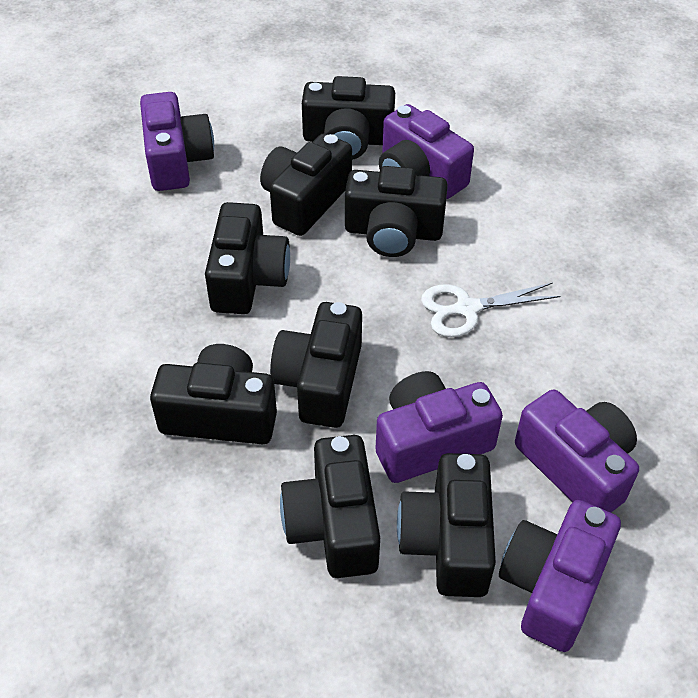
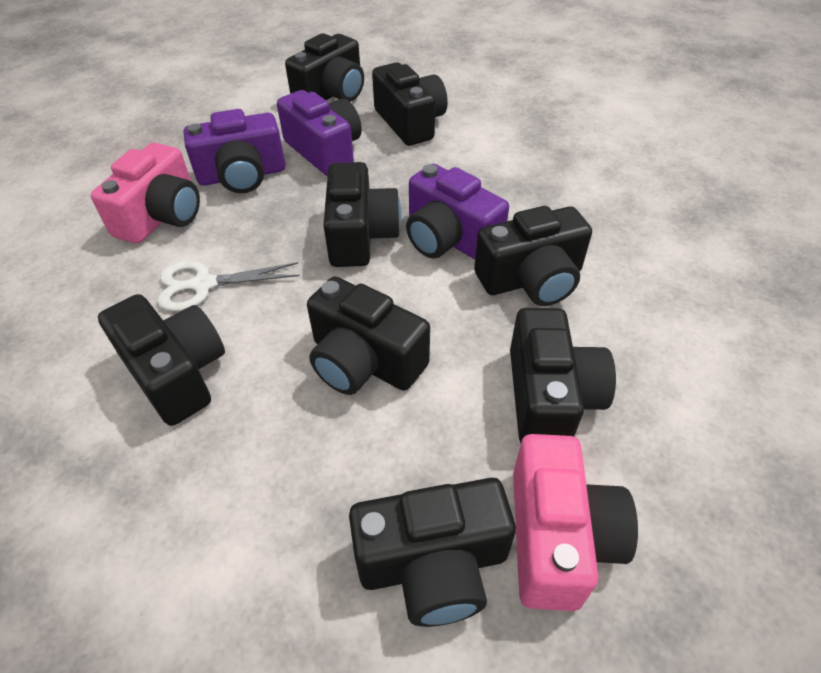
pink camera: none = 0 -> [91,143,200,244] [513,434,638,611] = 2
purple camera: [140,92,214,191] [376,371,503,483] [379,104,474,199] [499,500,621,652] [515,389,639,513] = 5 -> [184,109,285,193] [277,90,362,176] [406,164,509,259] = 3

